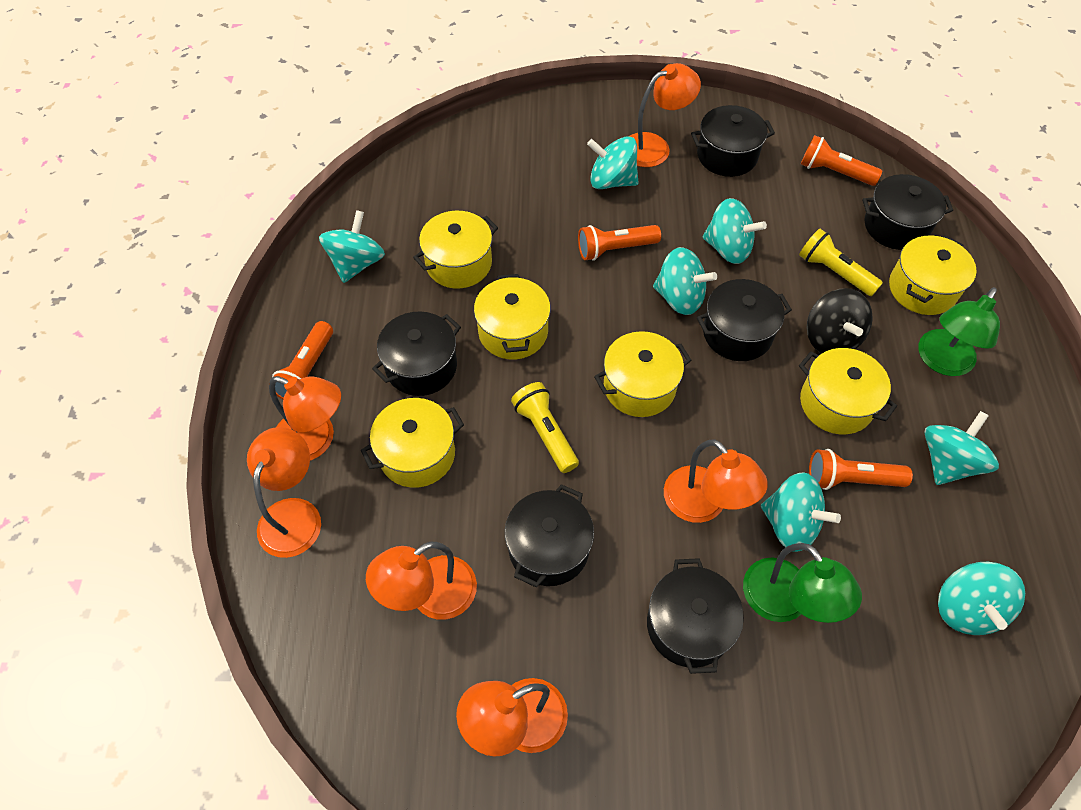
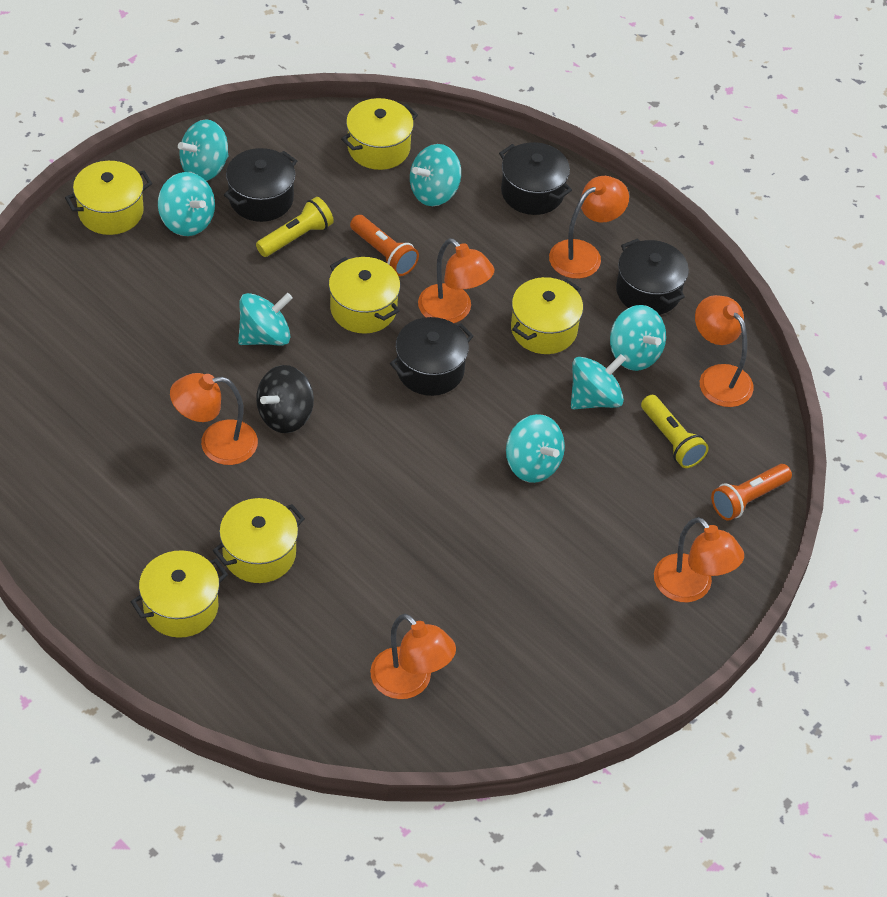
black pot: [372,311,461,396] [505,484,594,587] [647,558,744,674] [691,105,775,177] [697,279,792,361] [862,174,953,250] = 6 -> [224,148,297,222] [390,317,473,396] [499,142,572,215] [616,238,689,315] = 4
green lamp: [743,543,862,623] [919,287,1000,376] = 2 -> none = 0
orange flashlight: [272,321,333,399] [578,225,661,261] [801,135,882,186] [809,449,913,490] = 4 -> [350,215,419,276] [711,464,792,521] = 2

